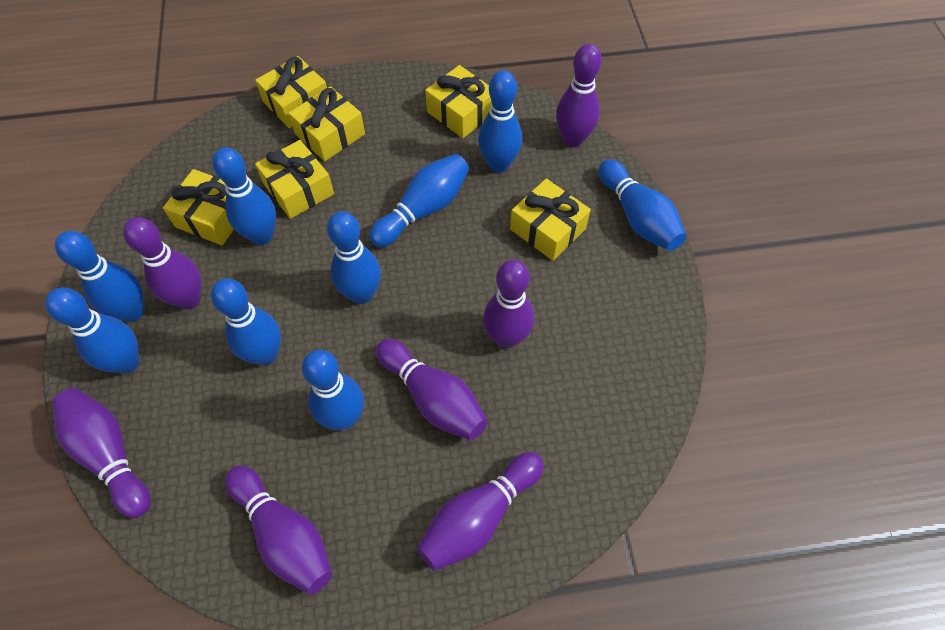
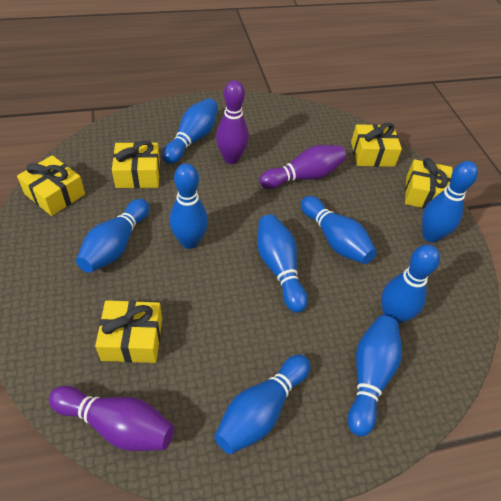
purple bowling pin: [52,388,151,518] [123,217,202,309] [225,466,332,595] [376,339,488,440] [417,452,544,571] [483,260,534,348] [556,44,602,147] = 7 -> [49,386,174,451] [216,80,249,164] [260,145,346,189] = 3
yellow gift: [163,169,234,245] [255,56,327,128] [255,140,334,219] [288,86,365,161] [425,65,492,138] [510,179,591,261] = 6 -> [17,155,85,216] [95,300,162,363] [112,141,160,188] [351,123,402,167] [405,158,452,209] = 5

